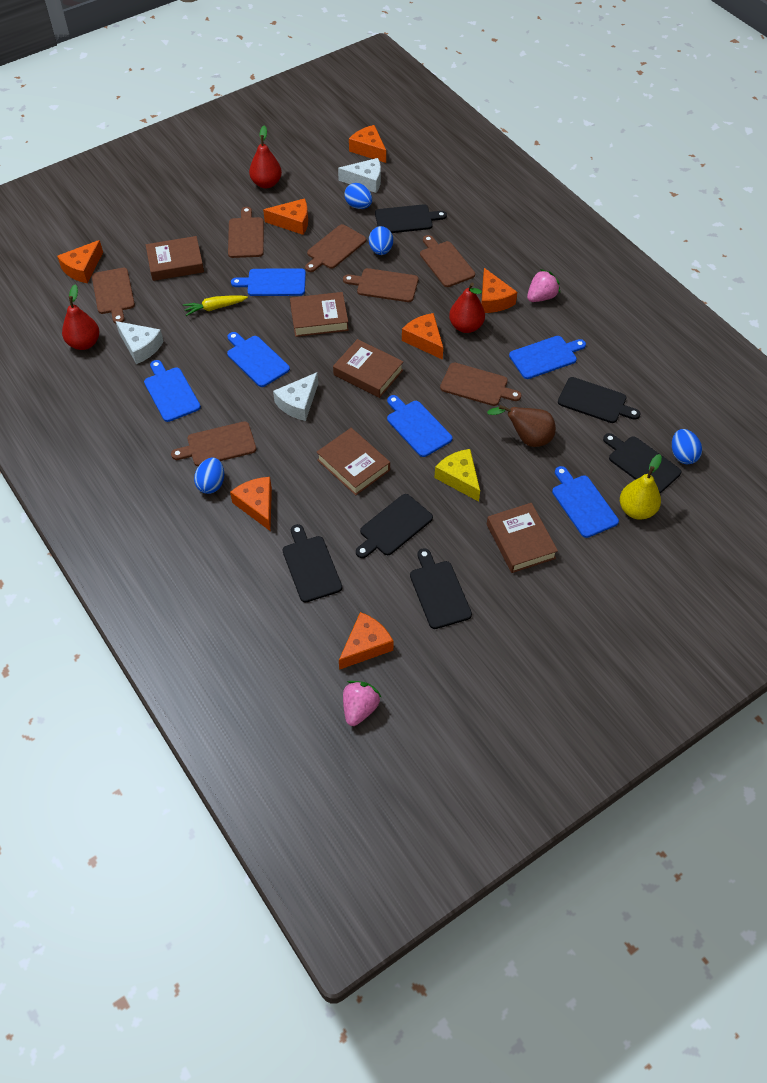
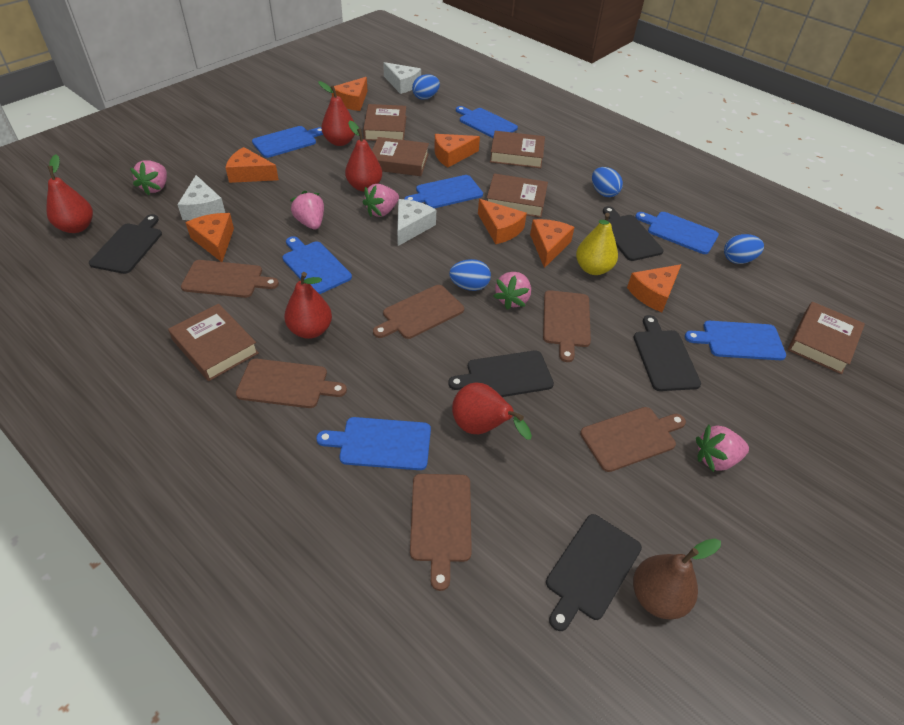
black cutting board: [283,524,342,603] [356,494,433,558] [375,204,447,233] [410,548,472,629] [558,377,640,423] [603,433,682,493] = 6 -> [89,214,162,274] [448,350,554,397] [546,514,642,631] [603,206,663,261] [634,315,701,391] = 5
blue cutting board: [144,360,201,422] [227,332,290,387] [231,268,306,296] [387,395,452,457] [509,336,586,379] [552,466,619,538] = 6 -> [252,126,323,158] [282,236,352,294] [316,417,431,470] [404,175,483,208] [456,106,518,138] [635,212,719,254] [685,321,786,360] = 7
brown book: [146,236,204,281] [290,292,349,337] [317,428,390,495] [333,339,403,398] [487,503,558,573] = 5 -> [168,304,259,381] [363,104,407,141] [372,137,429,176] [487,174,548,218] [490,131,545,168] [788,302,865,374] = 6
brown cutting board: [92,268,135,324] [171,421,256,466] [228,207,264,258] [305,224,366,272] [343,268,418,302] [420,235,475,287] [440,362,522,406] = 7 -> [181,260,279,298] [236,359,347,408] [373,285,464,339] [410,474,472,591] [543,290,591,362] [580,407,686,472] = 6
pink strawberry: [343,681,381,726] [527,269,560,302] = 2 -> [130,160,167,195] [290,191,324,229] [362,184,399,217] [493,272,531,310] [696,425,749,472] = 5
red pear: [62,285,99,350] [249,126,282,188] [449,283,485,333] = 3 -> [46,155,93,233] [284,272,332,339] [318,81,355,146] [345,120,382,192] [452,382,532,440] = 5
yellow carrot: [183,296,248,316] = 1 -> none = 0
yellow cheese: [434,449,480,502] = 1 -> none = 0

